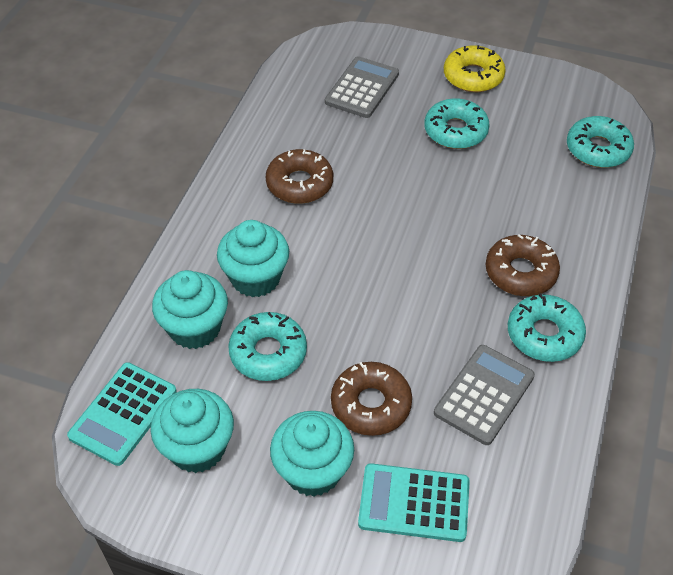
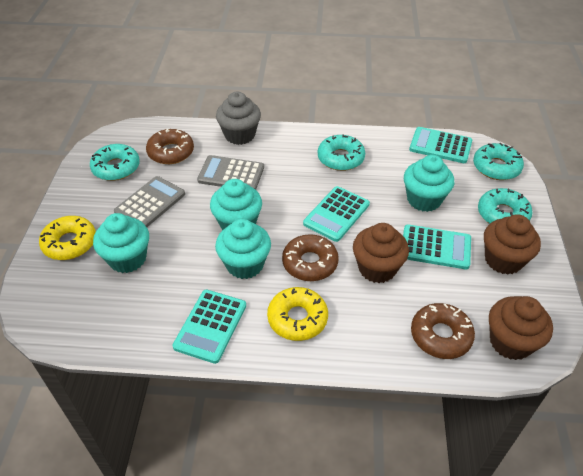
brown cupcake: none = 0 -> [353,223,409,283] [484,214,541,275] [489,296,553,360] = 3
grey cupcake: none = 0 -> [216,92,261,145] = 1
turquoise calculator: [67,362,177,466] [358,463,470,542] = 2 -> [173,290,246,364] [303,186,370,242] [403,224,471,269] [409,127,472,163] = 4
yellow donut: [444,45,506,92] = 1 -> [39,216,96,260] [267,287,328,341] = 2

